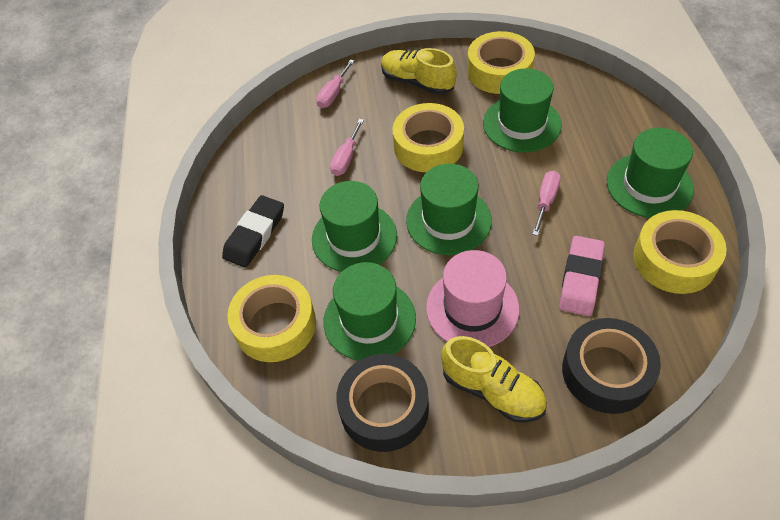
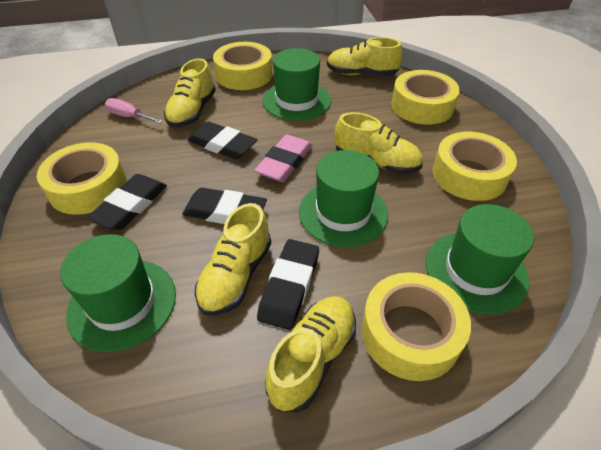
black eraser: [222,195,284,268] = 1 -> [87,174,167,230] [182,188,267,224] [188,121,257,160] [257,239,319,330] = 4
black tape: [336,354,429,452] [562,318,661,414] = 2 -> none = 0
green hat: [312,181,397,272] [323,262,416,361] [406,164,492,255] [483,68,562,152] [607,128,694,218] = 5 -> [60,234,176,352] [263,48,331,121] [299,150,388,247] [426,204,534,315] = 4
pink hat: [426,250,520,347] = 1 -> none = 0
pink screwdriver: [316,59,354,108] [330,119,364,176] [532,171,561,236] = 3 -> [105,98,163,123] = 1
yellow shoe: [381,48,457,95] [441,336,547,423] = 2 -> [164,58,216,127] [194,203,271,316] [265,296,356,412] [327,37,403,76] [335,112,423,174] = 5
yellow tape: [227,275,316,362] [392,103,464,172] [467,31,535,94] [633,210,727,294] = 4 -> [37,142,127,215] [213,42,272,90] [362,272,471,381] [391,70,460,125] [433,132,517,201] = 5

